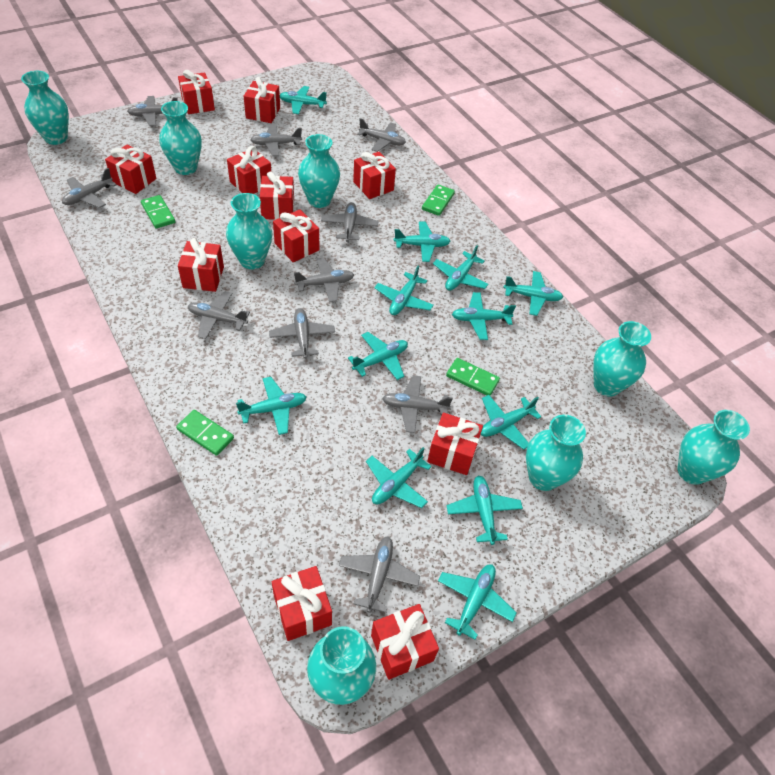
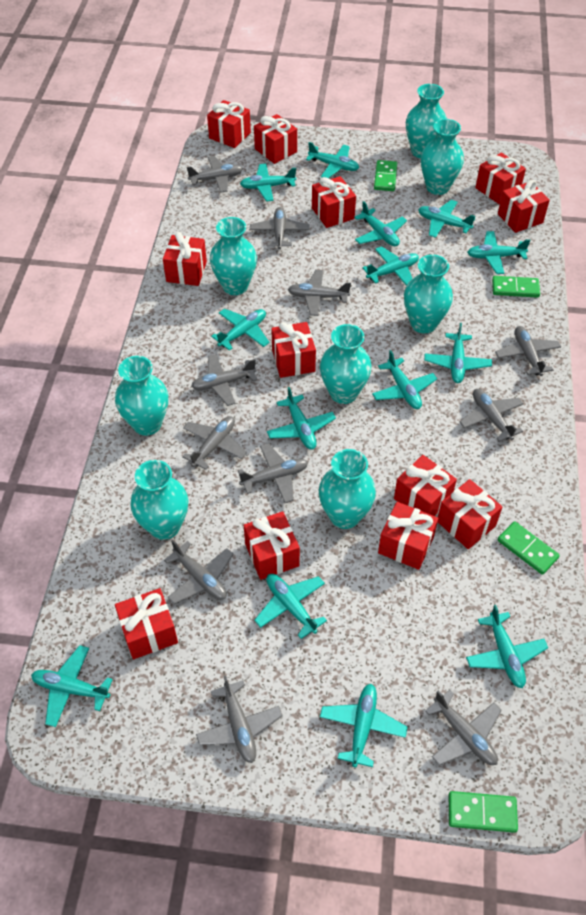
grey plane: [62,168,116,208] [127,96,178,126] [188,291,250,339] [250,124,302,156] [269,308,335,359] [294,258,354,302] [321,202,378,242] [339,537,420,613] [357,118,406,152] [382,375,453,433] = 10 -> [164,540,234,604] [182,416,247,470] [187,156,243,193] [191,354,257,406] [196,675,283,763] [238,443,308,503] [250,207,310,249] [288,270,351,316] [425,690,502,766] [460,389,524,442] [495,326,561,376] = 11
red gift: [105,144,156,194] [178,70,215,114] [178,238,224,292] [227,146,271,194] [244,77,280,123] [260,172,294,220] [272,566,332,641] [273,209,319,262] [353,152,396,199] [371,604,439,680] [427,413,483,475] = 11 -> [115,588,178,659] [163,232,207,286] [207,100,251,148] [244,511,300,580] [254,114,297,164] [271,322,316,378] [312,176,356,228] [378,502,438,570] [394,455,457,516] [438,479,502,549] [475,152,526,204] [498,180,550,233] = 12
turquoise plane: [236,377,307,435] [280,86,327,114] [348,332,408,380] [366,447,432,508] [374,265,434,315] [394,221,451,262] [433,245,489,291] [438,564,517,640] [447,475,523,545] [452,292,516,340] [481,395,541,450] [503,271,563,316] = 12 -> [31,645,113,727] [211,308,270,351] [240,164,296,202] [254,574,327,639] [267,387,336,449] [306,142,359,178] [320,684,407,767] [354,201,407,246] [362,246,419,286] [372,350,437,409] [418,200,475,238] [424,323,492,383] [466,605,548,688] [467,231,531,274] = 14

